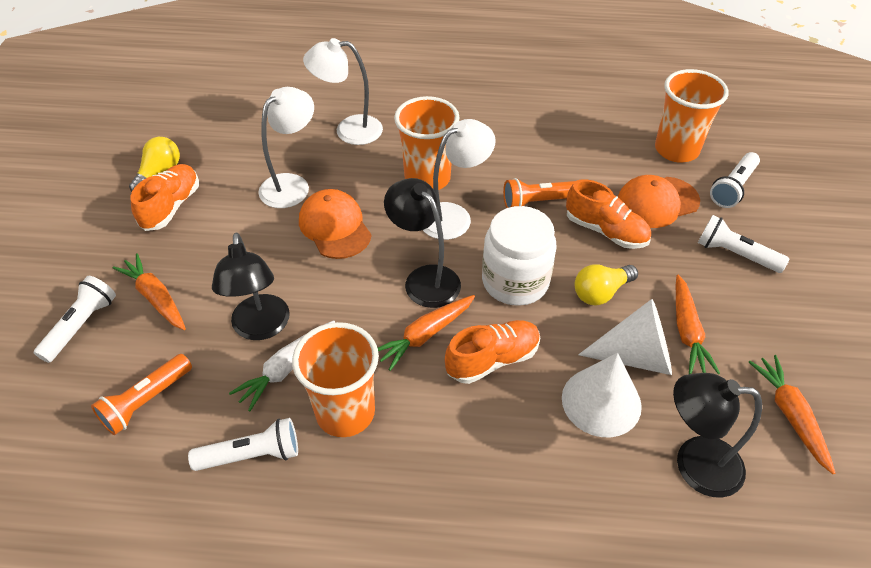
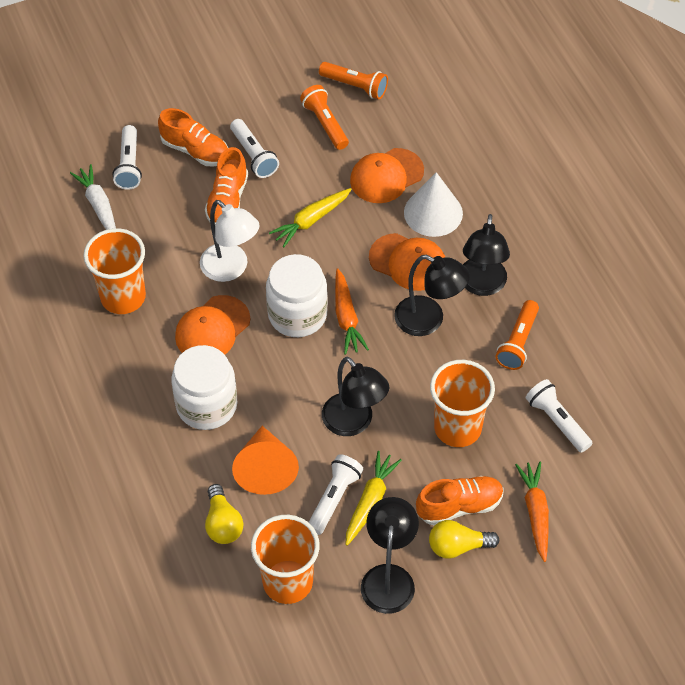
black lamp: [212,233,290,340] [384,178,461,308] [673,373,762,498] = 3 -> [322,357,389,436] [361,497,419,614] [394,255,470,336] [463,214,510,296] = 4
orange cap: [299,189,372,259] [617,175,700,228] = 2 -> [175,295,250,354] [350,148,424,203] [369,233,445,291] = 3
orange carrot: [112,253,186,330] [378,295,475,371] [676,275,720,374] [749,355,835,474] = 4 -> [335,268,369,355] [515,462,549,562] = 2
orange cone: none = 0 -> [232,426,299,495] = 1
orange flashlight: [91,354,192,435] [503,178,576,208] = 2 -> [300,85,349,150] [319,62,388,99] [495,300,539,370] = 3
white cone: [562,352,642,437] [578,299,672,375] = 2 -> [404,172,463,237] = 1
white jar: [482,206,557,306] = 1 -> [171,345,237,430] [266,254,328,337] = 2
white lamp: [258,87,314,208] [303,38,383,145] [423,119,496,240] = 3 -> [200,200,260,282] = 1
yellow carrot: none = 0 -> [269,188,352,247] [346,451,402,546] = 2

